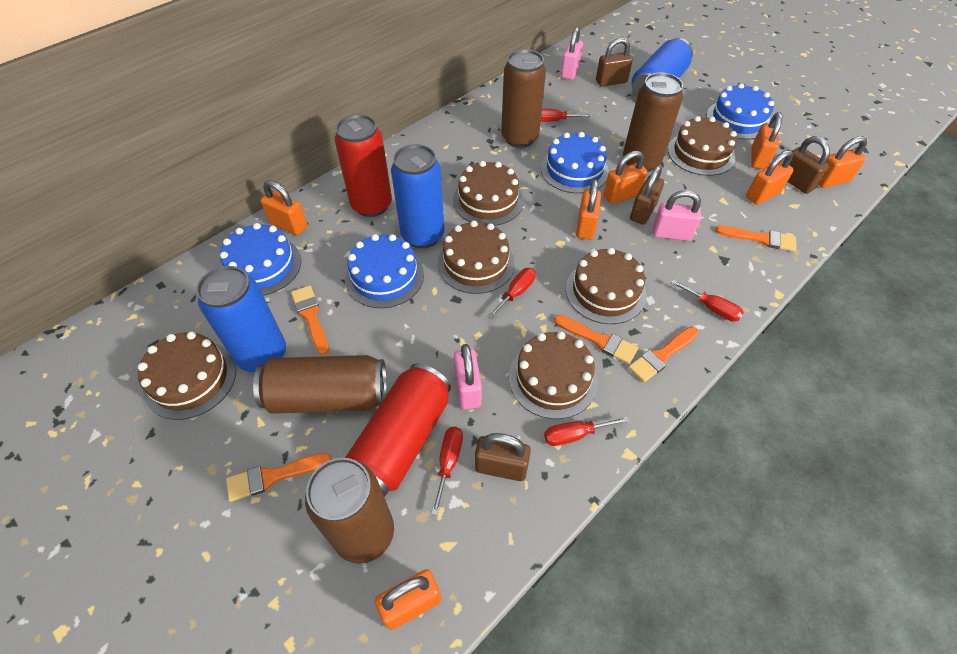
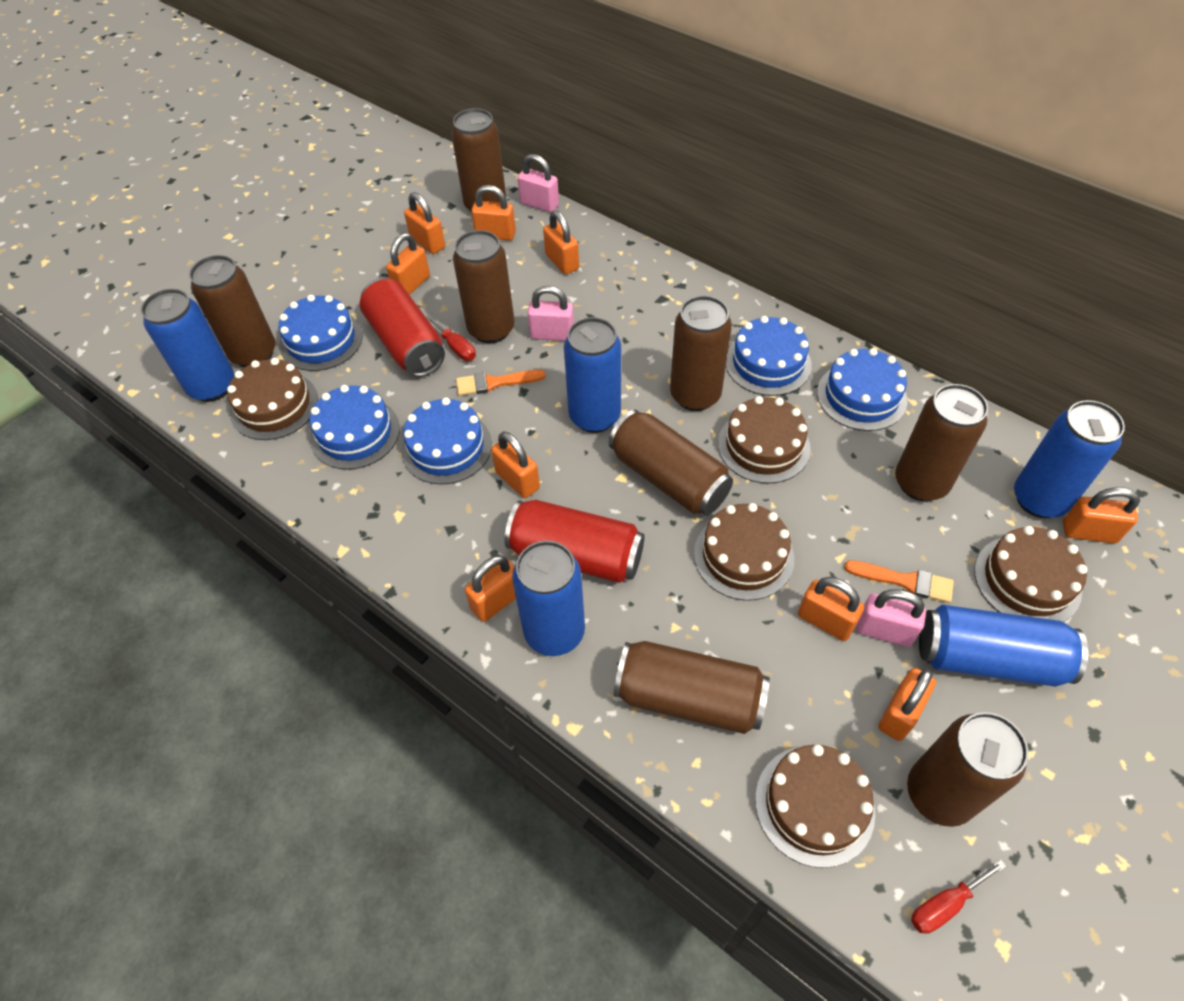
blue cake: [220,223,301,296] [345,234,424,308] [541,132,609,194] [707,83,774,139] = 4 -> [279,295,363,371] [309,385,400,470] [401,397,492,484] [726,316,812,396] [817,348,907,431] = 5
blue can: [196,266,286,372] [391,144,444,248] [632,38,693,98] = 3 -> [141,289,234,402] [512,541,585,656] [564,317,621,433] [919,605,1088,687] [1014,400,1125,518] = 5
brown cake: [138,332,236,420] [438,221,515,294] [453,161,524,226] [509,332,598,419] [566,248,646,324] [668,116,737,176] = 6 -> [227,358,318,440] [694,503,794,601] [718,396,811,484] [755,745,875,868] [974,526,1087,622] = 5
brown can: [253,355,387,414] [305,458,394,564] [501,49,546,148] [623,72,683,172] = 4 -> [189,255,275,367] [451,108,506,213] [453,230,515,343] [609,410,733,515] [614,641,770,734] [670,296,732,411] [895,384,988,501] [907,712,1029,827] = 8
brown padlock: [475,433,531,481] [596,38,633,87] [630,166,664,225] [788,136,830,194] = 4 -> none = 0
orange brush: [226,452,332,502] [291,286,329,355] [554,315,638,364] [628,326,699,382] [715,225,796,251] = 5 -> [456,370,546,396] [844,560,954,603] = 2
orange padlock: [260,180,307,235] [375,569,441,630] [576,179,601,240] [604,151,647,204] [746,150,794,205] [751,112,782,170] [819,136,867,188] = 7 -> [386,233,430,295] [404,192,445,254] [465,555,516,622] [471,185,516,241] [491,432,540,498] [543,210,579,275] [798,577,864,641] [878,668,936,741] [1063,487,1140,544] = 9
red screwdriver: [431,427,463,515] [487,268,536,319] [541,109,592,122] [544,416,629,446] [671,280,744,322] = 5 -> [426,315,476,361] [911,860,1006,934] = 2

